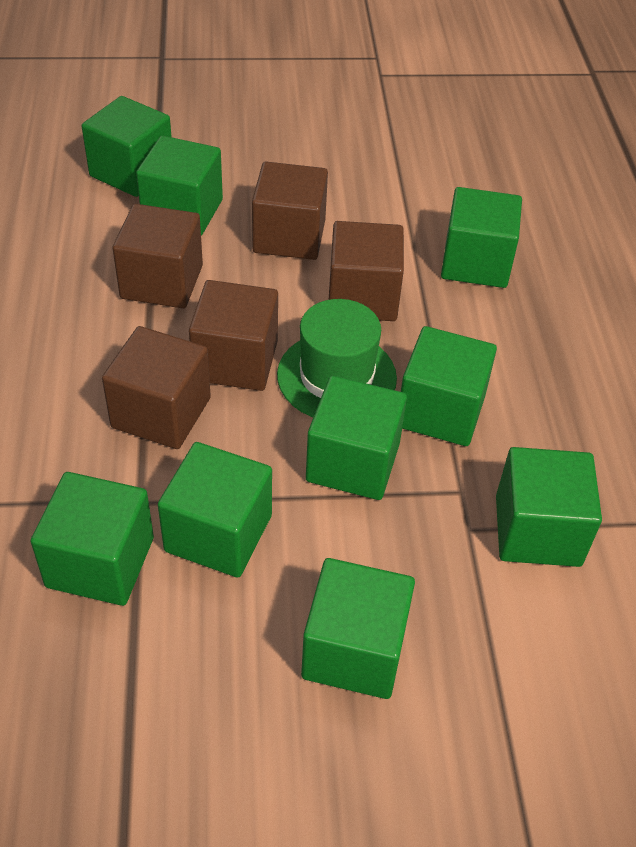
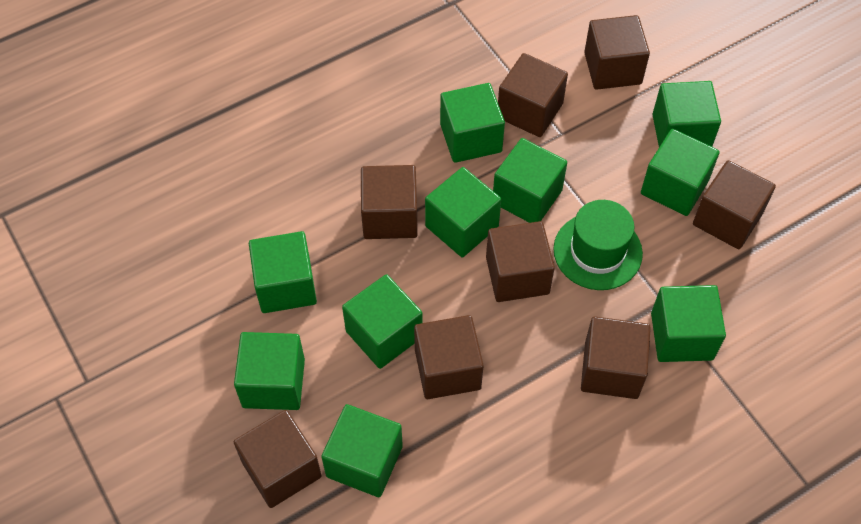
brown cube: [102,326,211,449] [113,204,203,308] [189,280,278,391] [252,162,328,260] [329,221,404,321] = 5 -> [234,410,322,508] [361,165,418,239] [414,315,484,399] [486,221,555,302] [498,53,568,137] [581,316,651,399] [584,15,650,90] [693,160,776,249] = 8
green cube: [31,472,154,606] [82,96,172,197] [136,136,223,236] [158,442,272,577] [301,558,415,699] [306,376,407,500] [401,326,497,446] [441,187,522,288] [496,447,602,567] = 9 -> [234,332,305,410] [249,231,317,313] [321,404,403,497] [342,274,423,369] [425,167,501,257] [440,83,505,163] [493,138,567,223] [641,129,720,216] [651,285,726,362] [652,81,721,147] = 10

